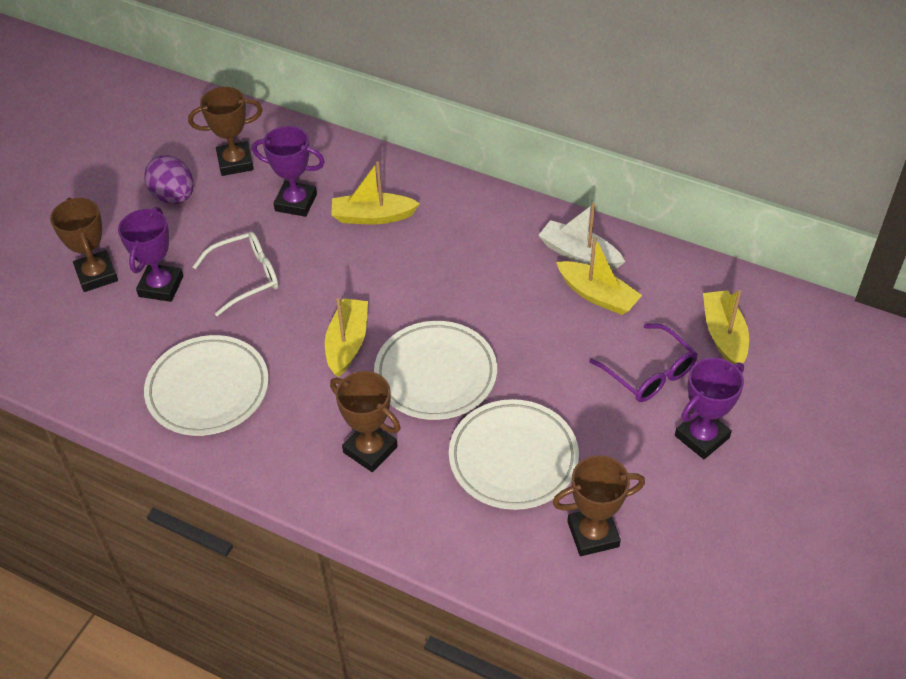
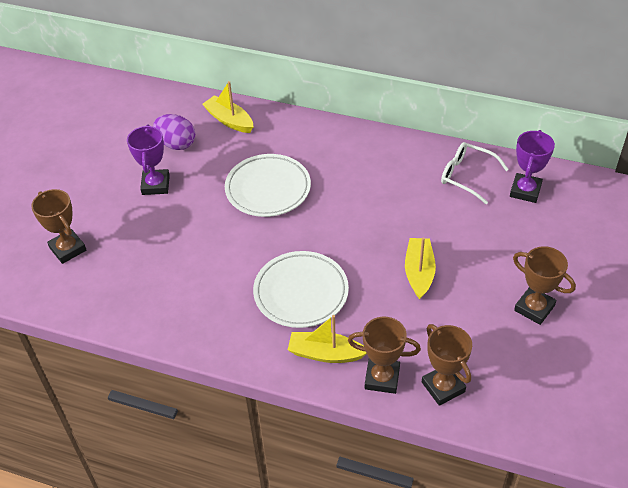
purple glasses: [589,324,697,402] = 1 -> none = 0
purple trophy: [118,207,183,302] [252,126,325,217] [675,358,744,459] = 3 -> [127,125,170,195] [510,130,555,203] = 2
white boat: [538,203,625,270] = 1 -> none = 0
white plate: [144,335,269,436] [374,321,497,420] [449,399,579,510] = 3 -> [225,154,311,217] [253,251,349,328] = 2
yellow boat: [325,298,368,377] [331,161,420,224] [556,236,642,315] [703,290,749,364] = 4 -> [202,81,254,133] [288,315,367,363] [405,237,436,299] = 3

